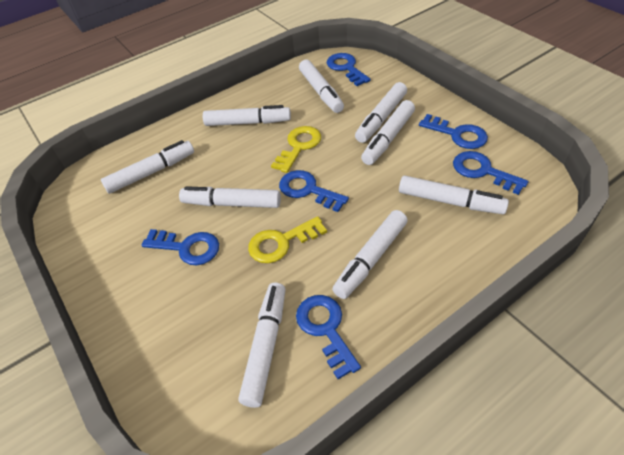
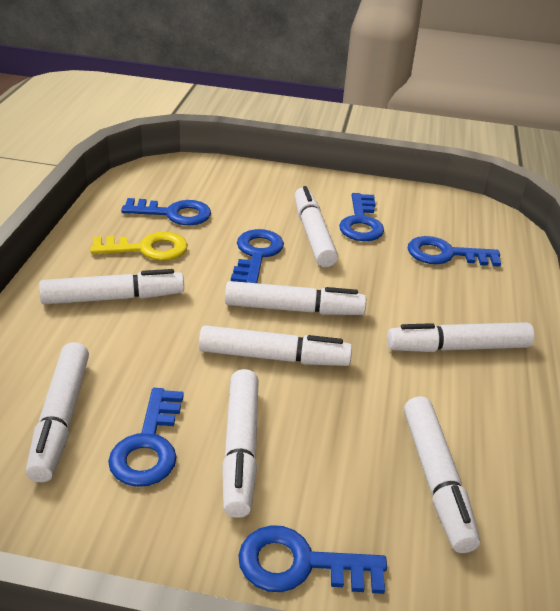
white marker: [101,140,194,194] [179,186,281,208] [203,105,291,126] [238,283,286,408] [299,59,344,113] [332,210,408,299] [355,82,407,143] [361,100,415,165] [399,175,509,214] = 9 -> [26,342,89,482] [39,269,184,305] [199,325,352,366] [222,369,259,518] [225,281,366,315] [294,186,338,267] [387,322,535,352] [404,396,480,553] = 8
yellow key: [248,216,327,263] [271,126,321,173] = 2 -> [90,232,188,261] = 1

